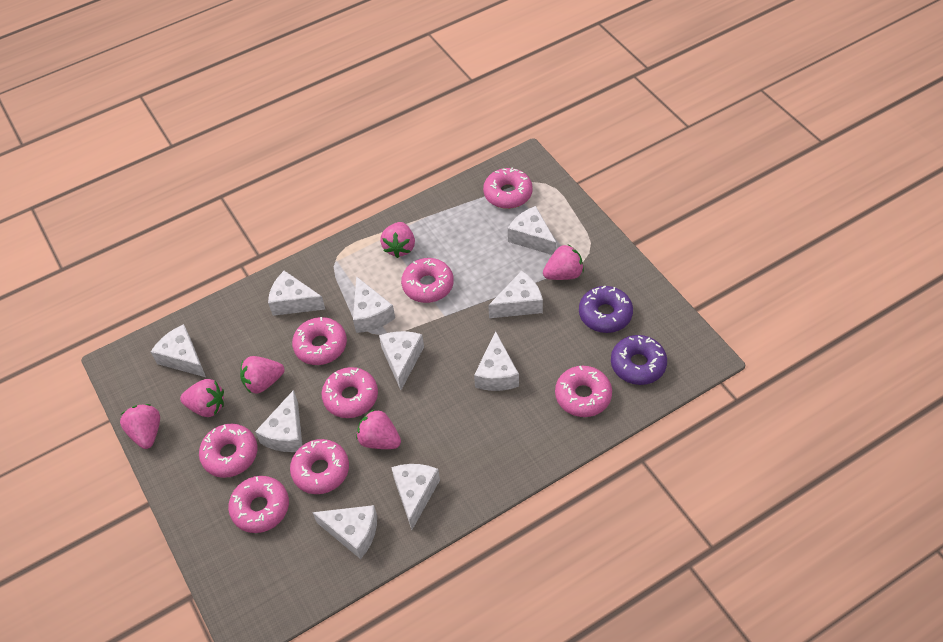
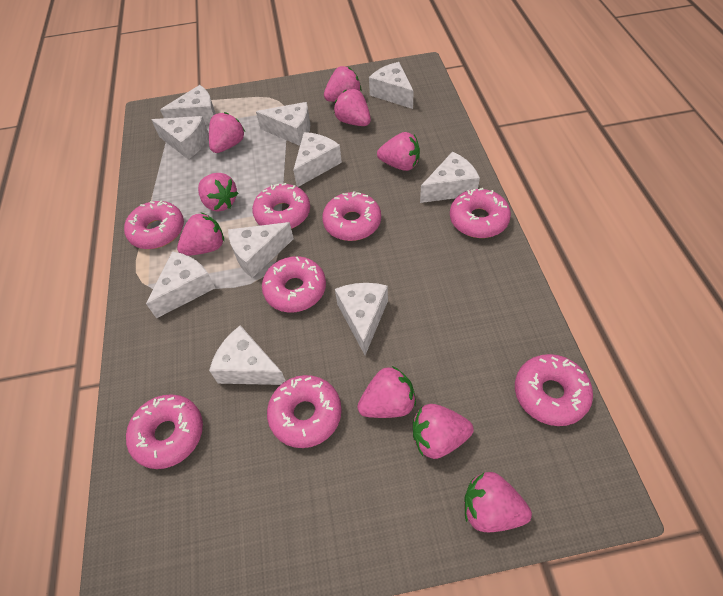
pink strawberry: [120,404,160,449] [180,379,224,417] [240,356,284,393] [356,409,401,449] [380,222,415,258] [543,244,584,280] = 6 -> [177,212,224,256] [198,173,238,212] [209,112,245,153] [324,66,361,102] [334,89,371,126] [357,366,416,418] [377,132,420,171] [413,404,474,459] [464,472,532,532] = 9
purple donut: [579,286,633,333] [611,335,667,385] = 2 -> none = 0

